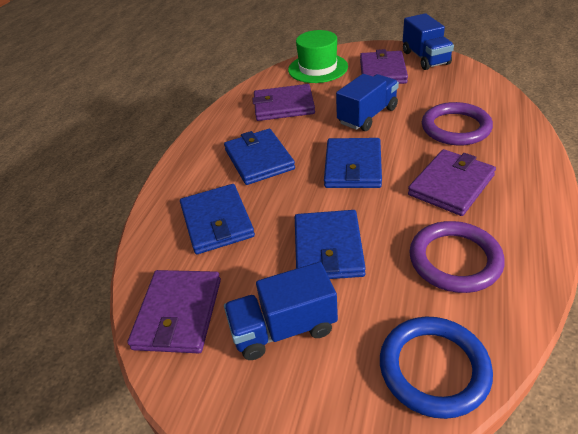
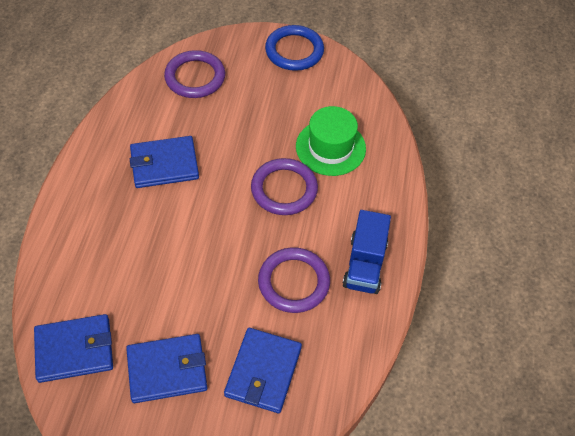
blue truck: [224,262,338,360] [336,74,399,131] [403,13,454,70] = 3 -> [343,210,391,294] = 1
purple ring: [409,221,505,293] [422,102,493,145] = 2 -> [164,50,225,98] [251,158,318,215] [258,247,330,313] = 3
purple wallet: [127,270,221,353] [252,84,315,121] [360,49,408,84] [408,149,496,216] = 4 -> none = 0

